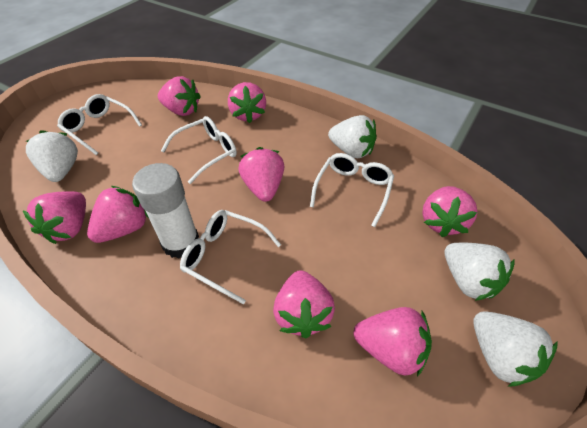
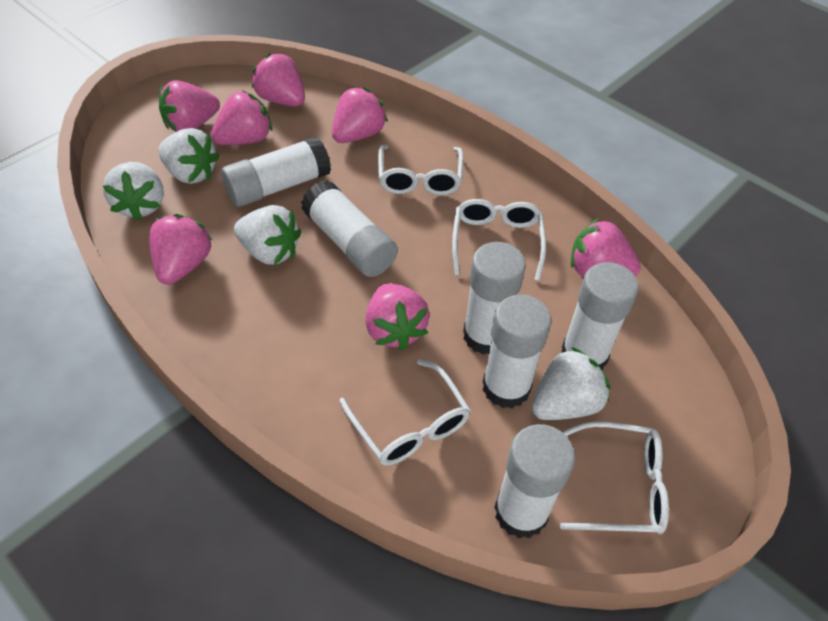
pink strawberry: [23,191,86,244] [87,186,149,243] [158,76,201,116] [228,82,266,123] [239,147,285,202] [273,270,335,338] [353,307,432,376] [422,186,478,237] = 8 -> [149,214,213,285] [159,80,220,132] [211,91,272,145] [252,53,305,106] [332,87,388,143] [366,283,429,350] [571,218,641,277] = 7
white glue stick: [132,163,199,258] = 1 -> [221,136,331,207] [301,180,398,277] [463,242,526,355] [483,294,551,408] [494,424,575,538] [561,262,638,370] = 6

